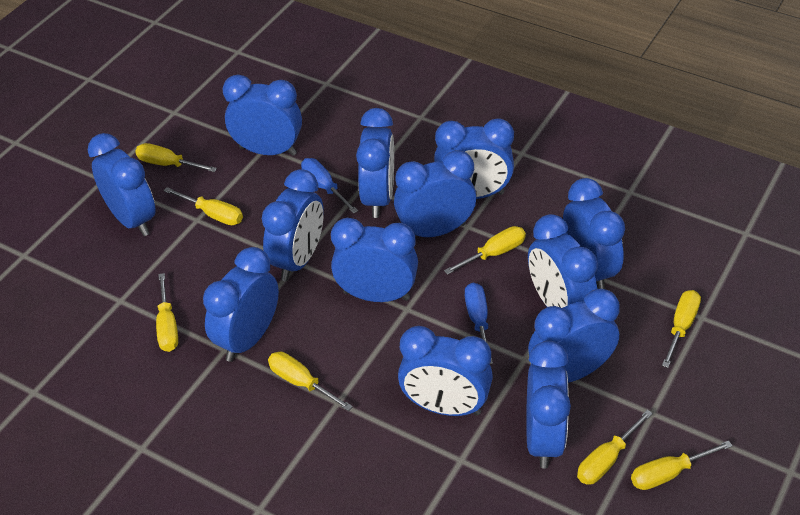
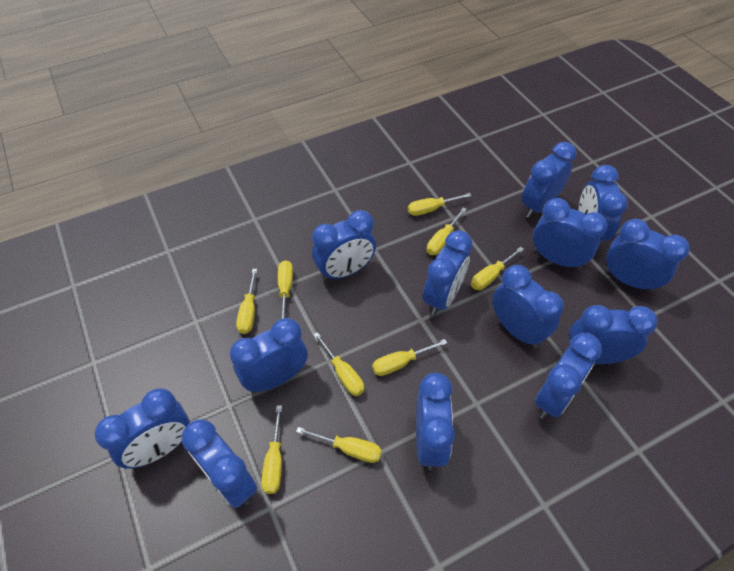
blue screwdriver: [301,158,358,214] [465,283,493,364] = 2 -> none = 0
yellow screwdriver: [135,143,217,172] [156,273,178,352] [164,187,243,225] [268,352,353,411] [444,226,526,275] [577,410,653,485] [631,440,732,490] [662,290,701,368] = 8 -> [236,269,257,334] [261,405,282,494] [278,260,293,319] [296,427,382,463] [313,332,364,396] [372,339,447,376] [408,193,471,216] [427,208,467,255] [471,247,524,290] = 9

